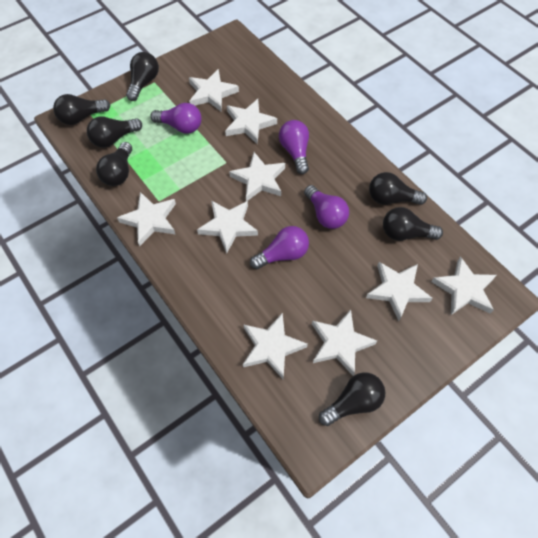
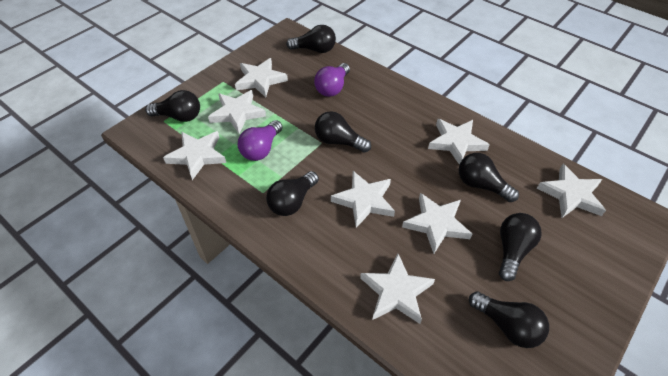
purple light bulb: [150,103,202,133] [250,226,309,270] [279,120,309,174] [304,185,349,229] = 4 -> [238,120,282,161] [314,63,350,97] = 2
white star: [117,192,176,246] [189,69,239,111] [197,200,258,253] [225,99,277,144] [229,152,285,201] [243,313,308,379] [312,310,377,376] [366,262,432,321] [431,256,496,315] = 9 -> [163,131,226,180] [208,90,266,133] [235,58,288,98] [331,171,395,228] [360,254,435,324] [402,193,472,254] [428,119,490,165] [537,164,606,218] = 8

